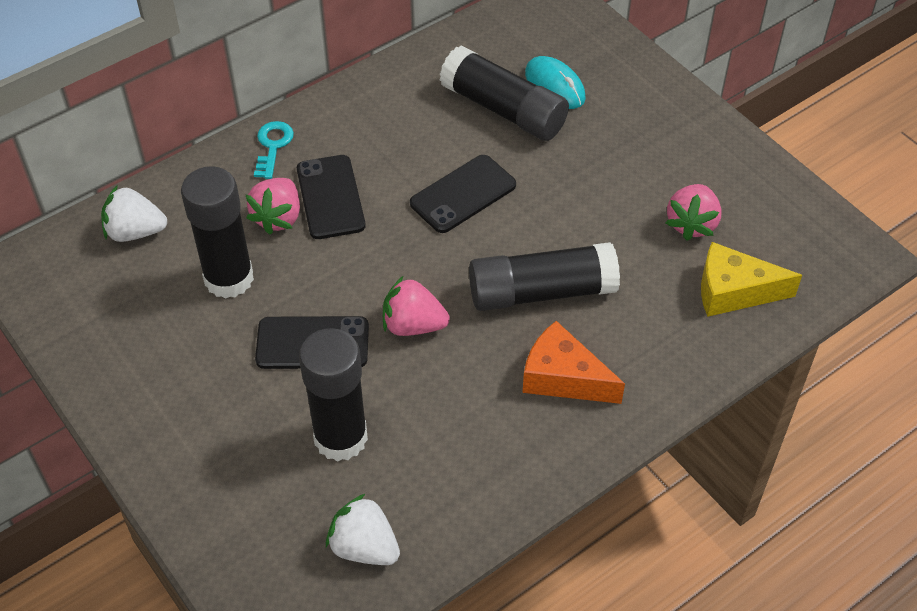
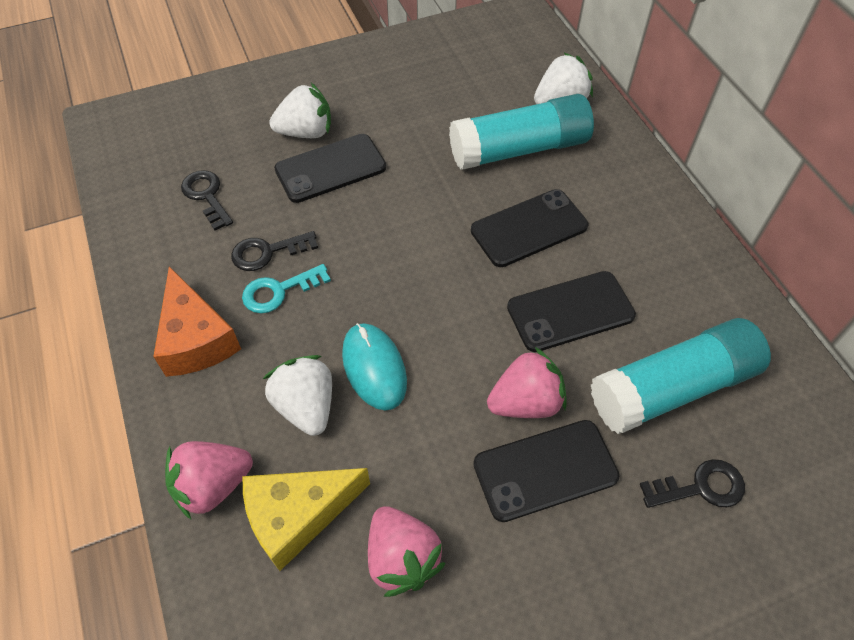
black glue stick: [181,166,254,299] [299,328,368,462] [439,45,569,141] [469,242,620,311] = 4 -> none = 0
black key: none = 0 -> [181,170,233,231] [231,231,318,271] [640,459,745,508] = 3
black phone: [255,316,369,369] [297,155,365,239] [410,155,516,233] = 3 -> [274,134,386,203] [471,189,588,267] [473,420,620,522] [507,271,636,352] = 4
turquoise glue stick: none = 0 -> [449,94,594,170] [591,318,771,434] = 2
white strawberry: [101,185,167,242] [326,494,400,565] = 2 -> [263,355,332,436] [269,83,331,138] [534,53,593,104] = 3

